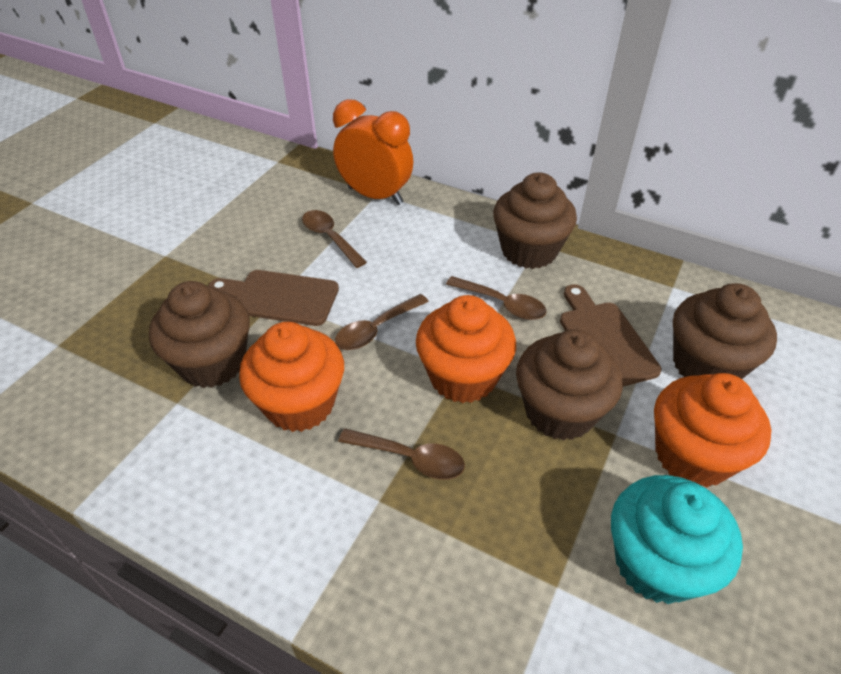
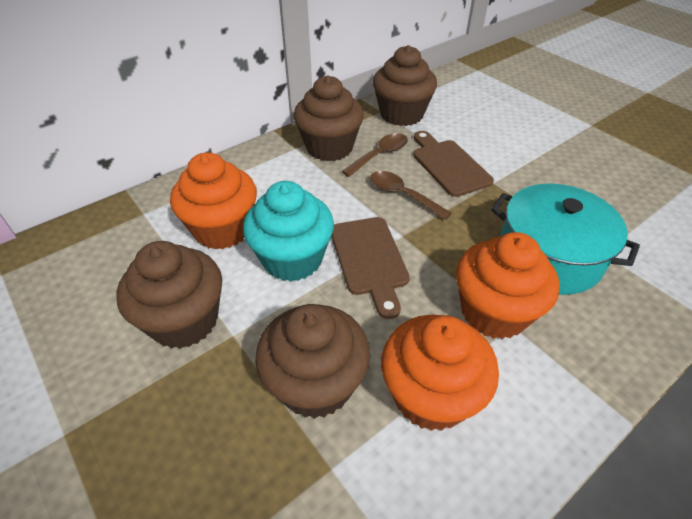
brown spoon: [302,210,367,268] [335,294,429,350] [338,428,465,480] [446,276,547,320] = 4 -> [341,133,408,177] [370,171,452,220] = 2
orange clock: [333,99,413,205] = 1 -> none = 0
turquoise pot: none = 0 -> [491,183,640,295] = 1

